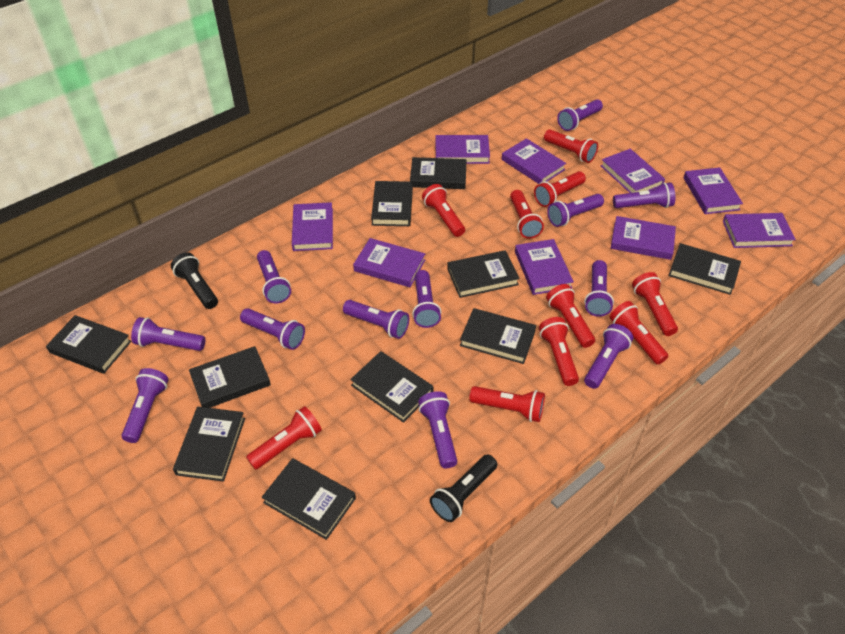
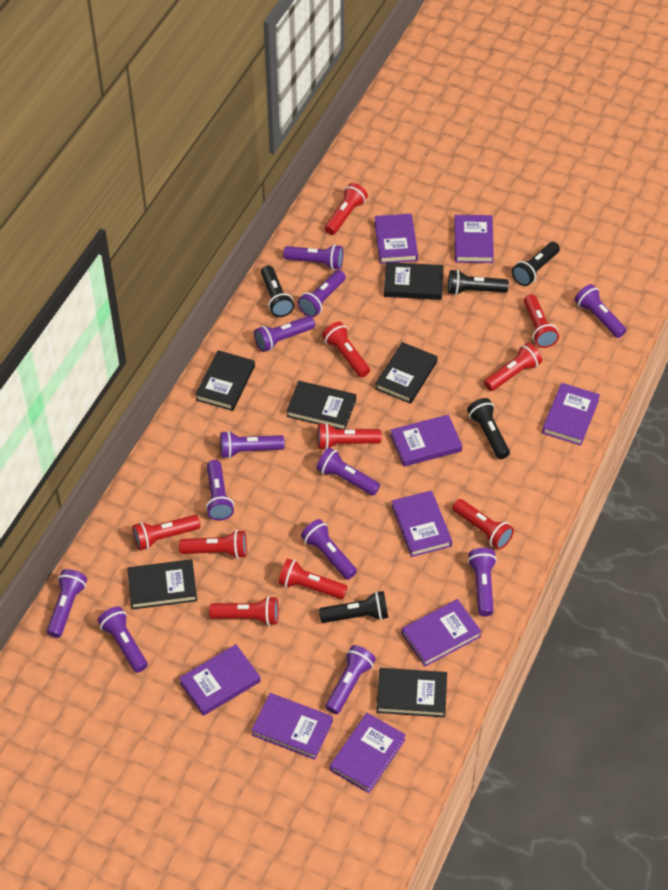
black book: [46,315,132,374] [173,407,245,482] [189,346,271,408] [262,458,356,540] [350,351,433,423] [371,181,413,226] [410,157,467,189] [447,250,520,298] [460,308,536,364] [669,243,741,295] = 10 -> [127,559,197,609] [195,350,255,411] [286,381,356,429] [375,342,438,404] [376,668,447,717] [384,262,444,300] = 6
black flashlight: [171,252,218,309] [430,454,497,522] = 2 -> [261,265,294,317] [319,591,388,623] [448,269,509,295] [467,398,510,459] [512,242,560,286] = 5

